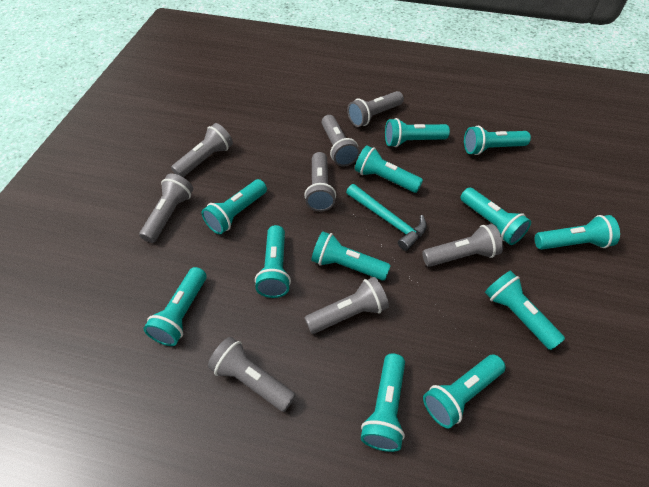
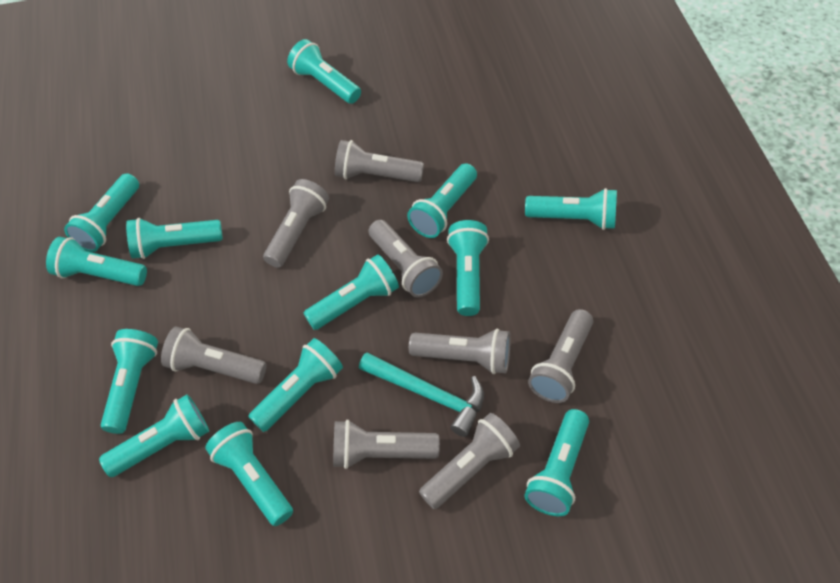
turquoise flashlight: [144,267,207,346] [202,179,267,234] [255,225,291,298] [311,232,391,281] [355,145,423,193] [361,353,405,452] [385,118,450,147] [423,355,506,429] [461,188,531,245] [464,126,531,155] [485,271,565,350] [535,215,620,250] = 12 -> [46,237,147,286] [64,173,139,252] [99,394,209,477] [101,329,158,434] [126,218,223,259] [205,422,293,526] [248,338,343,432] [287,39,361,104] [303,254,399,330] [407,163,477,238] [447,220,489,316] [525,188,617,230] [525,409,589,516] = 13

